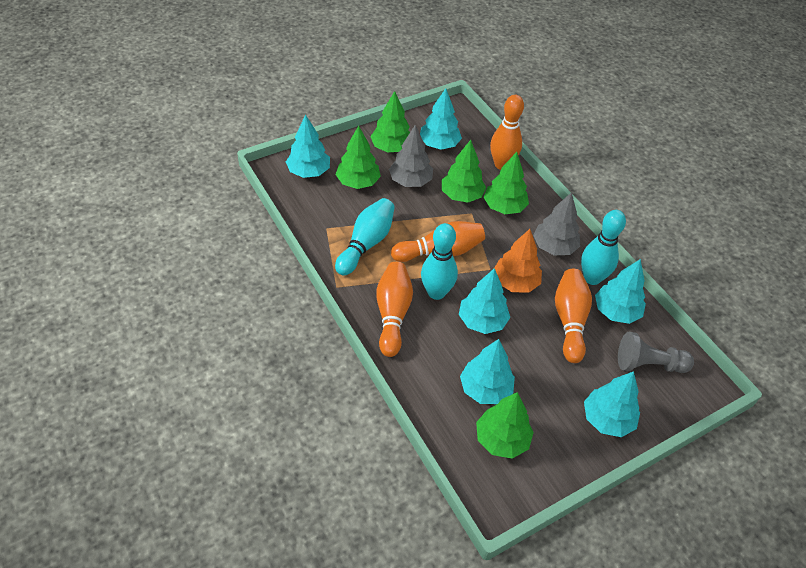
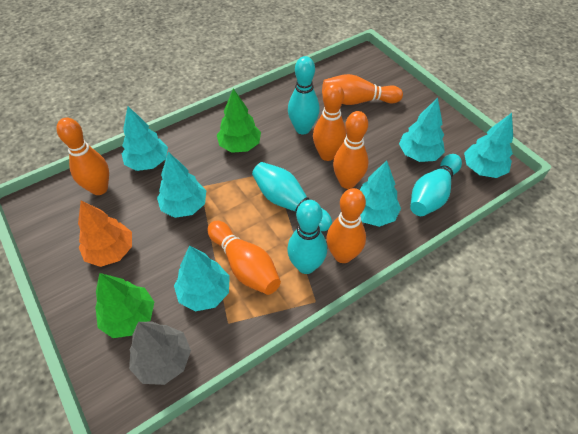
green tree: [335,126,381,189] [370,91,410,152] [442,140,486,203] [476,392,534,459] [483,152,529,214] = 5 -> [95,273,154,338] [217,89,261,153] = 2
grey pawn: [618,332,694,373] = 1 -> none = 0
grey tree: [389,125,433,187] [533,192,580,255] = 2 -> [129,322,191,385] = 1
orange bowling pin: [376,262,413,357] [391,221,485,262] [490,95,524,170] [555,269,592,363] = 4 -> [57,118,109,195] [208,221,281,295] [313,83,346,161] [322,74,403,105] [326,188,366,263] [333,111,368,189] = 6
turquoise bowling pin: [335,198,395,276] [421,223,458,300] [581,210,626,285] = 3 -> [252,162,332,231] [287,200,327,274] [288,56,320,134] [410,154,462,216] = 4

